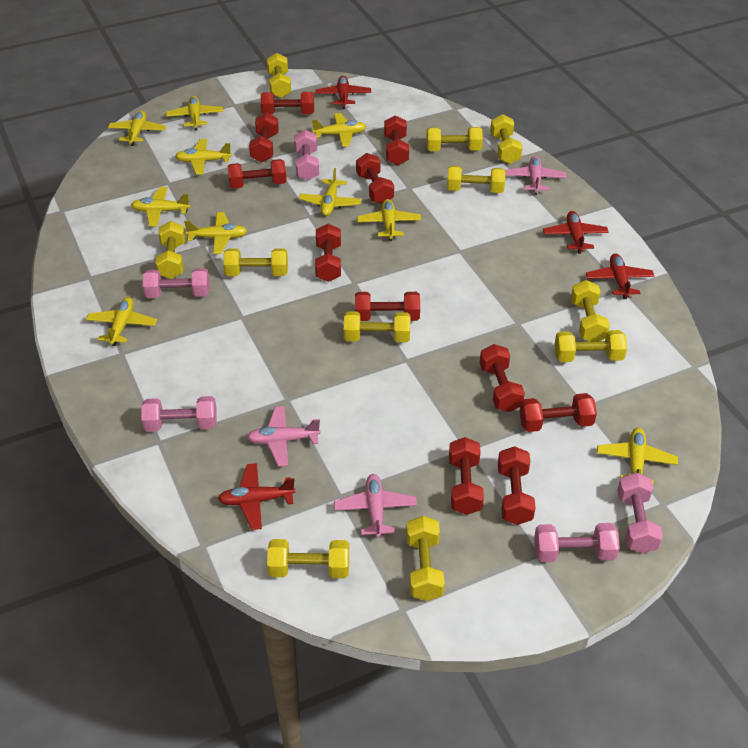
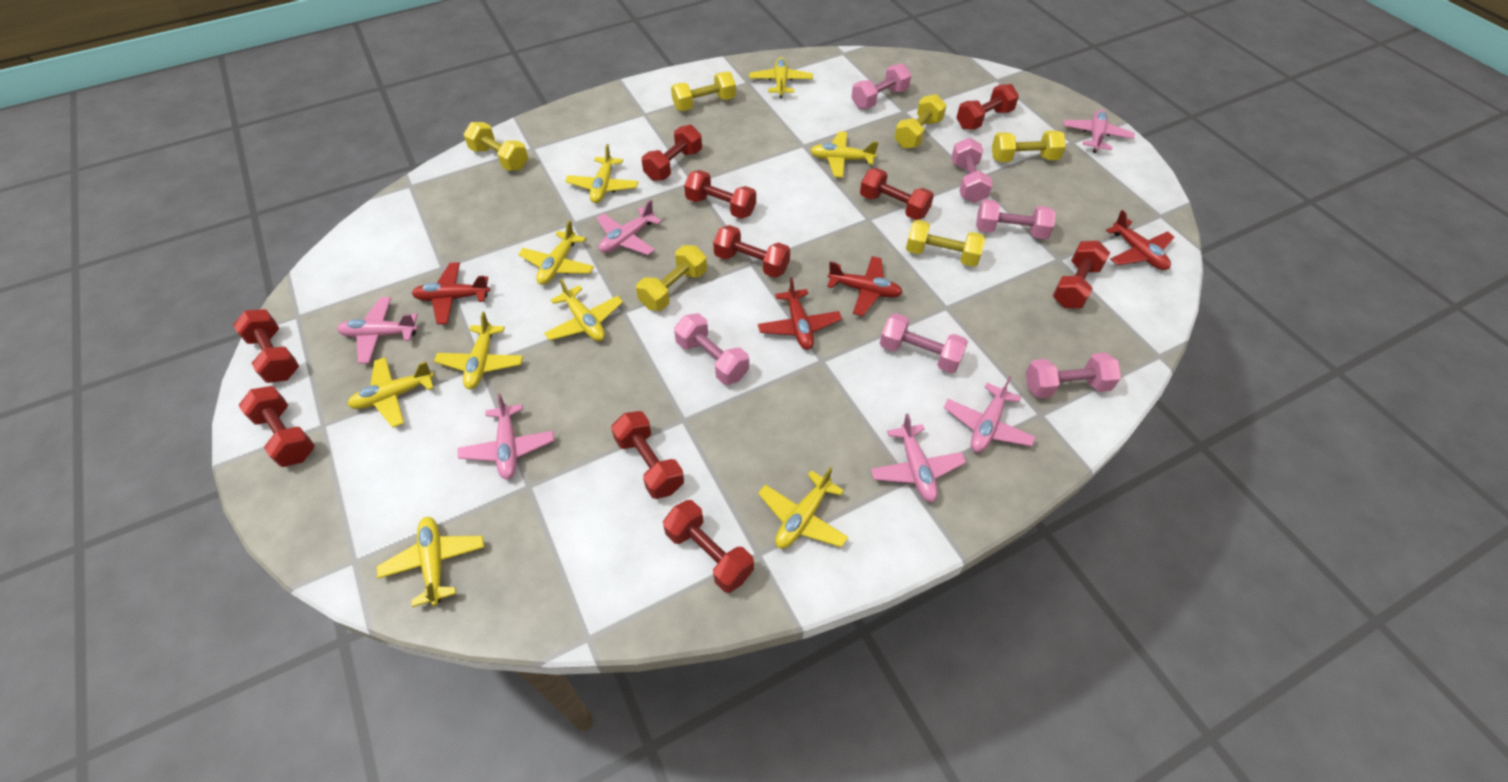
pink dumbbell: [141,396,217,432] [143,268,210,298] [294,130,319,181] [534,523,620,562] [618,472,663,554] = 5 -> [674,313,749,385] [851,64,911,109] [880,313,968,373] [951,138,993,203] [976,199,1056,239] [1026,352,1121,399] = 6
pink plane: [247,406,321,467] [334,474,417,538] [505,156,566,195] = 3 -> [337,297,418,364] [458,393,554,479] [597,200,662,255] [871,413,966,502] [943,376,1036,452] [1063,109,1134,153] = 6
red dumbbell: [228,159,287,189] [249,113,279,162] [261,92,314,115] [315,224,341,282] [355,292,420,321] [356,153,394,204] [384,115,409,165] [449,437,484,515] [480,344,525,412] [498,446,536,525] [519,393,597,432] = 11 -> [233,309,299,383] [238,386,315,467] [611,411,684,499] [642,125,702,181] [663,500,754,593] [684,170,756,219] [713,225,790,278] [860,168,934,220] [956,84,1019,130] [1053,241,1110,308] = 10
yellow dumbbell: [155,221,186,279] [223,248,288,276] [267,53,291,98] [267,539,349,578] [344,311,410,342] [406,516,445,601] [426,127,483,151] [447,166,506,193] [490,114,522,164] [555,330,627,362] [571,280,610,342] = 11 -> [464,122,528,171] [636,245,707,311] [671,72,736,111] [894,94,947,149] [906,220,985,267] [992,130,1066,162] = 6
yellow plane: [86,297,157,346] [108,111,167,146] [131,187,190,227] [166,96,223,130] [175,139,232,175] [184,212,247,254] [299,168,361,216] [312,113,367,147] [357,199,421,241] [597,428,678,484] = 10 -> [348,357,434,428] [377,517,484,607] [434,312,523,389] [518,220,594,285] [544,278,623,341] [565,144,638,203] [749,57,813,98] [758,467,848,549] [810,131,879,178] = 9

